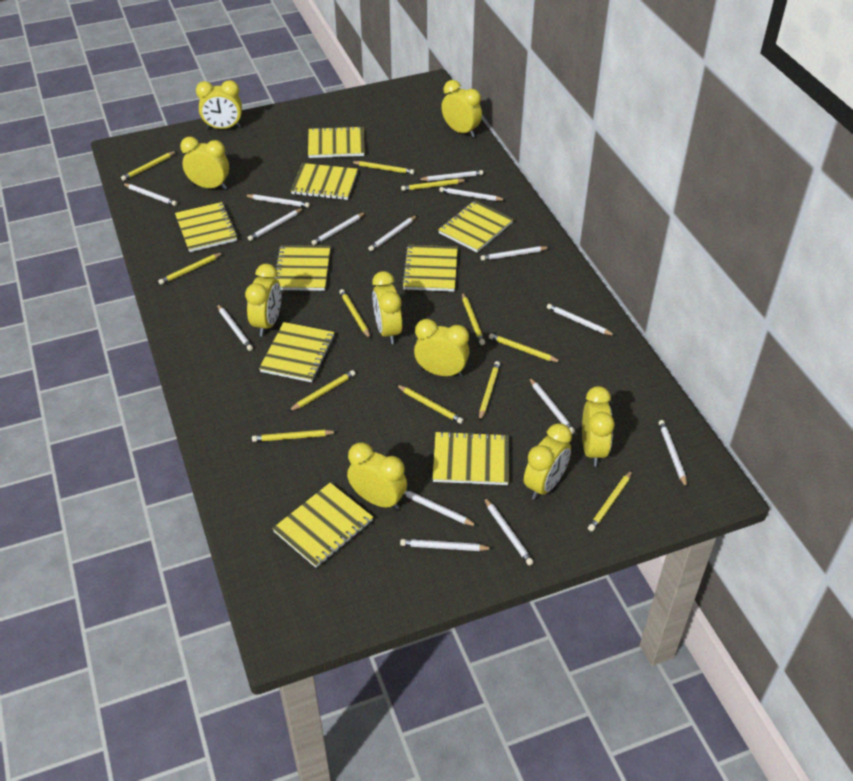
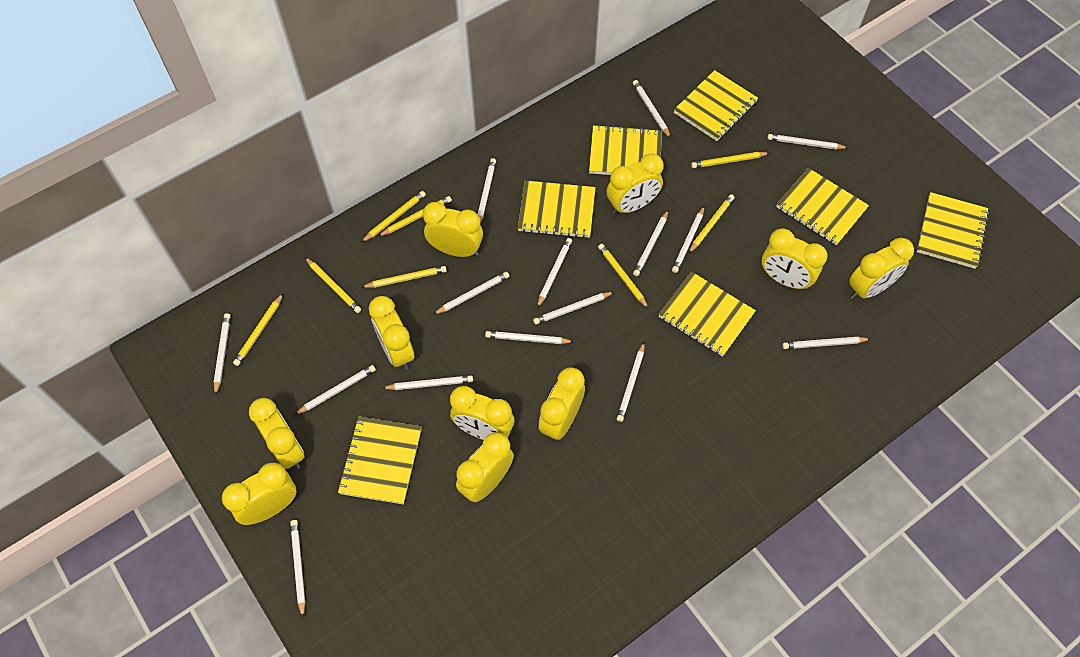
yellow clock: [180,137,229,190] [196,80,242,129] [245,264,281,336] [347,442,407,510] [372,271,402,344] [414,319,469,377] [441,80,482,137] [524,423,572,500] [582,386,615,466] = 9 -> [222,463,296,525] [249,398,305,470] [369,296,414,370] [423,202,483,257] [450,386,514,440] [456,432,514,502] [539,367,585,442] [607,153,663,215] [762,228,827,290] [849,238,914,300] = 10
yellow notebook: [175,202,238,252] [259,322,335,382] [272,483,373,568] [274,245,330,291] [291,163,358,200] [308,126,365,158] [402,245,458,292] [432,431,509,485] [438,200,513,252] = 9 -> [338,416,422,505] [518,181,596,239] [589,125,662,175] [659,272,756,357] [674,70,758,141] [776,168,869,245] [917,192,989,269] = 7
yellow pencil: [121,151,176,181] [158,253,223,285] [252,430,337,442] [289,370,355,411] [339,289,371,339] [352,161,414,174] [396,385,464,424] [401,179,466,191] [462,292,485,345] [479,361,500,421] [489,333,561,362] [588,470,632,532] = 12 -> [233,294,283,366] [305,257,361,313] [361,191,426,243] [362,266,447,288] [378,196,452,236] [598,244,649,309] [688,194,735,254] [691,152,769,168] = 8

